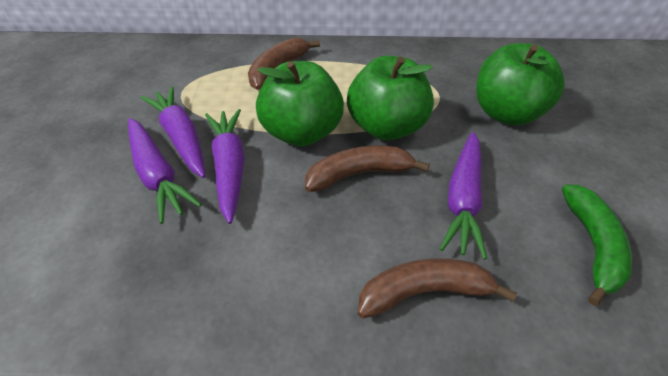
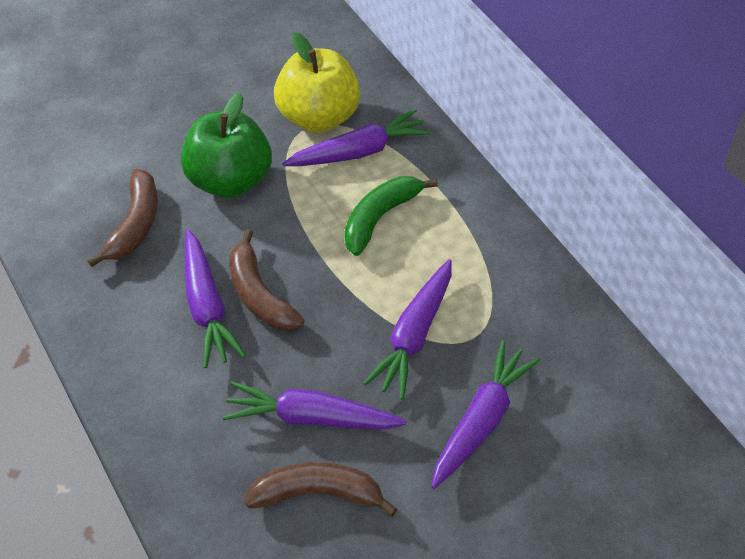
green apple: [256,61,344,147] [347,56,434,141] [476,43,565,126] = 3 -> [181,93,272,198] = 1
purple carrot: [128,118,202,224] [140,86,206,178] [205,109,244,224] [440,132,487,259] = 4 -> [185,230,246,368] [222,381,406,430] [283,109,431,166] [363,259,452,399] [431,340,540,489] = 5
yellow apple: none = 0 -> [274,32,360,133] = 1

